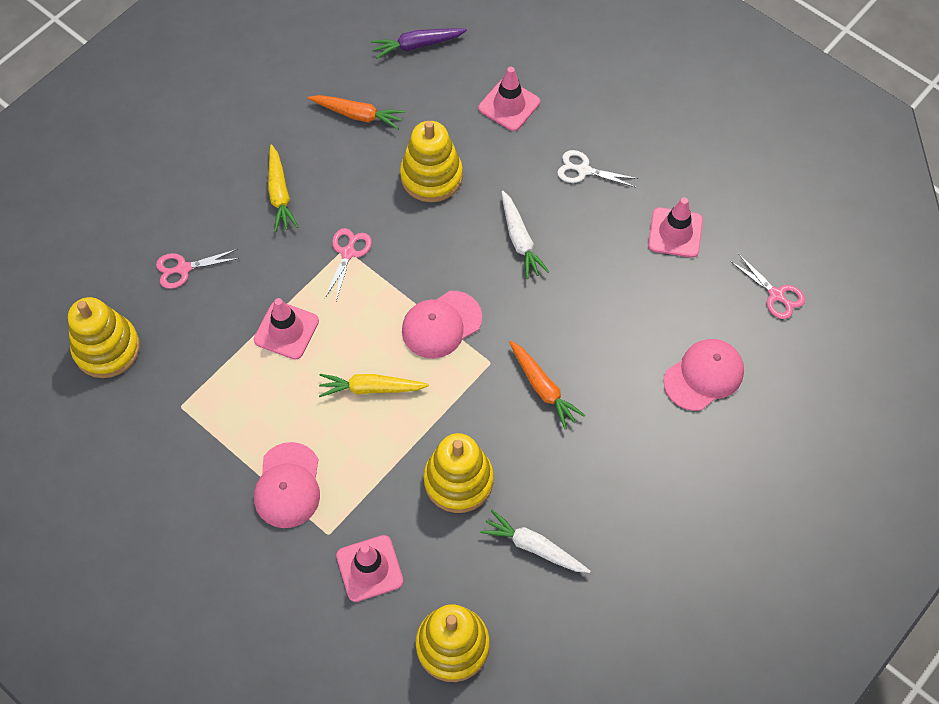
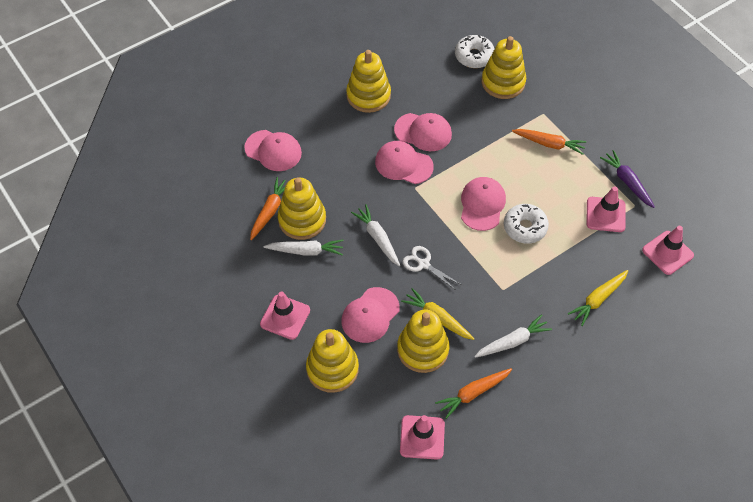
orange carrot: [308,95,405,129] [509,341,585,429] = 2 -> [250,177,285,240] [435,368,512,419] [512,129,587,155] = 3
pink cap: [254,442,320,528] [402,291,482,358] [664,339,744,411] = 3 -> [244,130,302,171] [341,287,400,343] [375,141,434,184] [394,113,452,151] [461,177,506,231] = 5
pink scissors: [156,249,240,289] [325,228,372,301] [730,254,805,319] = 3 -> none = 0
white carrot: [480,510,591,573] [501,190,549,279] = 2 -> [264,240,343,256] [351,204,400,266] [474,314,552,358] = 3
white donut: none = 0 -> [455,35,494,68] [504,204,549,244] = 2
yellow stacking toy: [68,297,140,378] [400,121,463,202] [416,604,490,682] [424,433,494,513] = 4 -> [278,178,326,240] [306,329,359,393] [346,50,391,113] [397,310,449,373] [482,36,526,99] = 5

